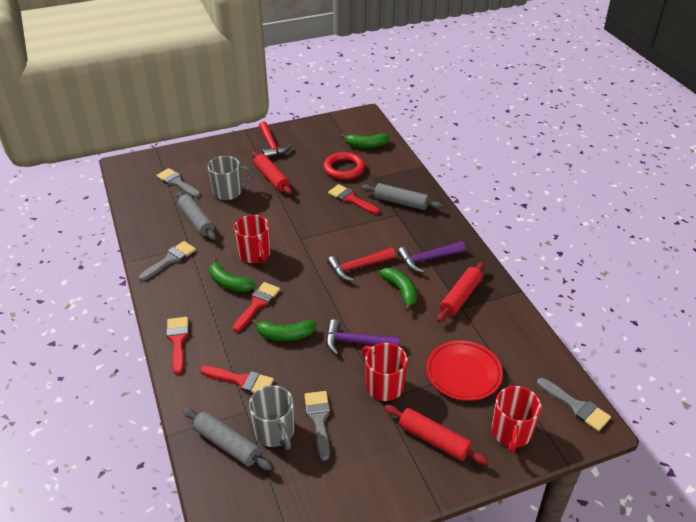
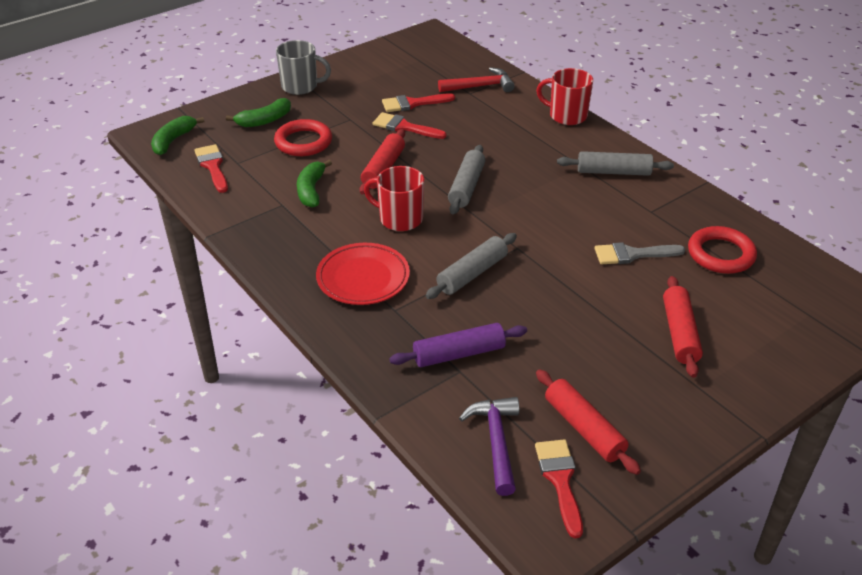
green banana: [209,258,256,292] [252,319,316,341] [341,133,390,148] [380,268,417,311] = 4 -> [151,116,204,155] [226,98,291,127] [297,160,332,208] = 3
grey brush: [139,241,196,281] [156,168,200,198] [304,391,330,461] [537,378,611,431] = 4 -> [594,242,685,265] = 1
grey mug: [208,156,253,200] [249,385,294,450] = 2 -> [276,40,331,95] = 1
purple hammer: [326,319,400,355] [397,241,465,273] = 2 -> [459,397,519,496] = 1
purple rolling pin: none = 0 -> [389,323,527,367] = 1
red hammer: [259,121,291,158] [327,248,396,282] = 2 -> [438,67,515,92] = 1
red mug: [234,215,271,263] [362,343,408,401] [492,386,541,453] = 3 -> [364,166,424,231] [536,68,593,125] = 2
red ring: [323,152,365,180] = 1 -> [274,119,332,156] [688,226,757,274] = 2

